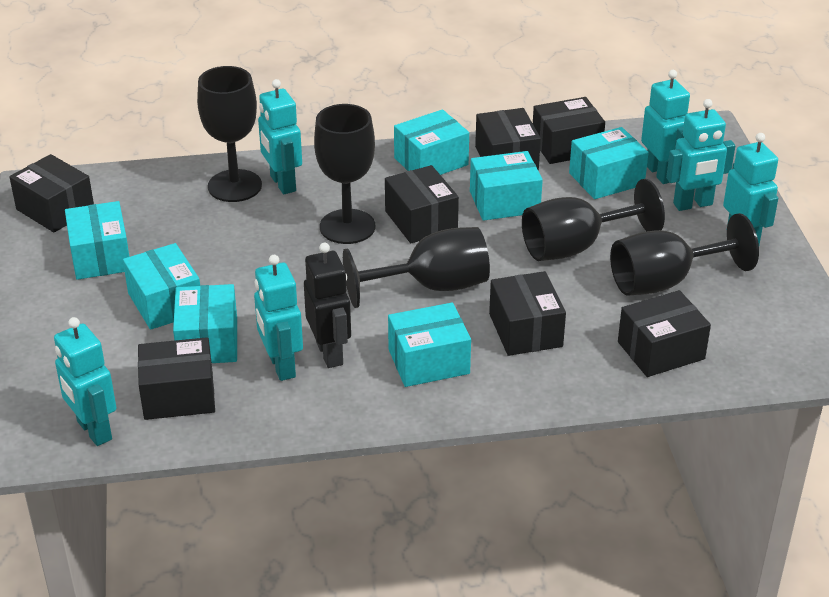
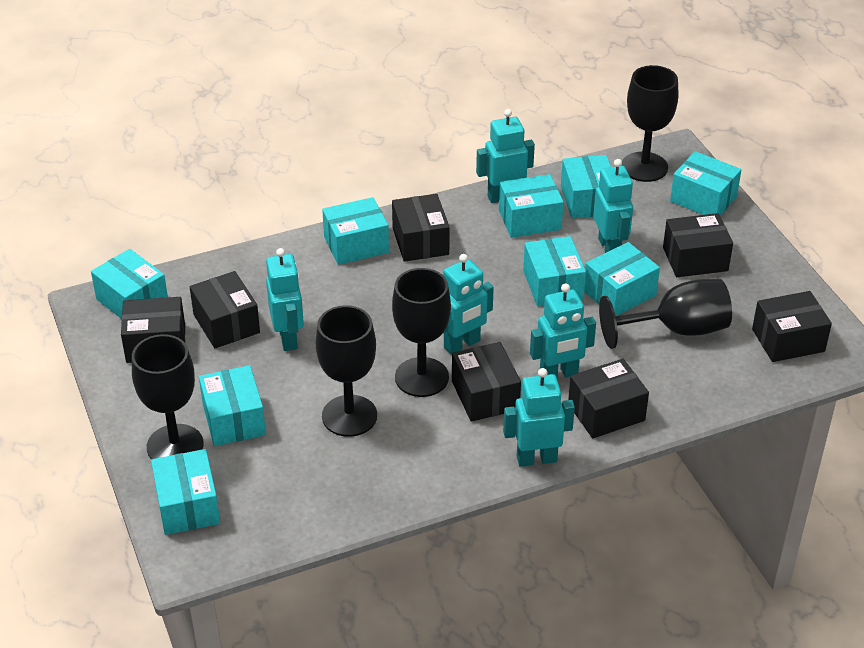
black robot: [304,243,351,368] = 1 -> none = 0
turquoise box: [65,201,129,280] [123,243,200,330] [173,284,237,363] [388,302,471,387] [394,109,469,175] [470,151,543,221] [569,127,649,199] = 7 -> [91,249,168,319] [151,449,220,535] [199,365,266,446] [322,197,389,265] [499,174,564,238] [523,236,586,307] [561,155,611,219] [584,242,660,316] [670,151,741,216] = 9

